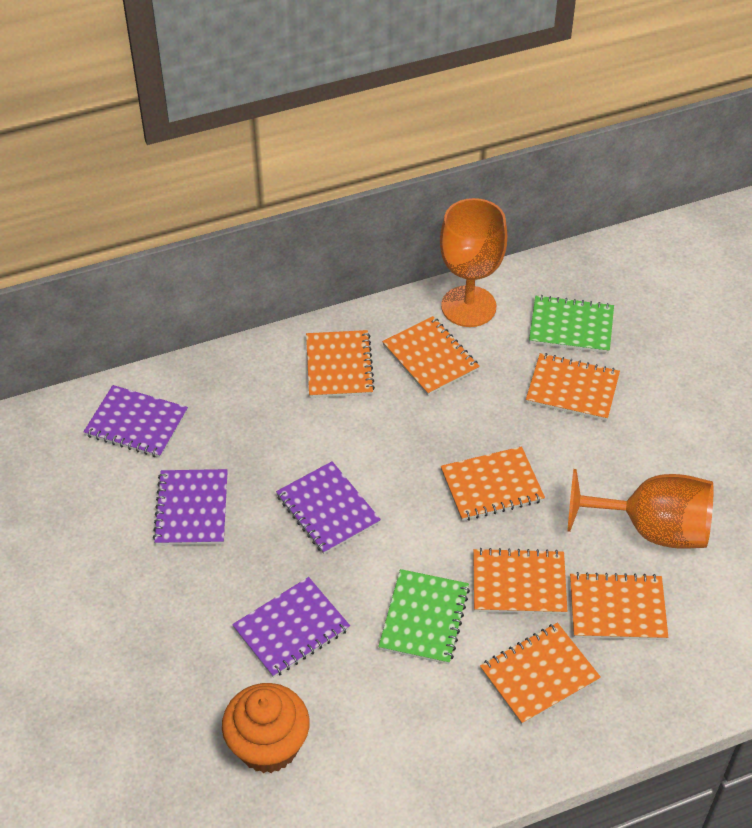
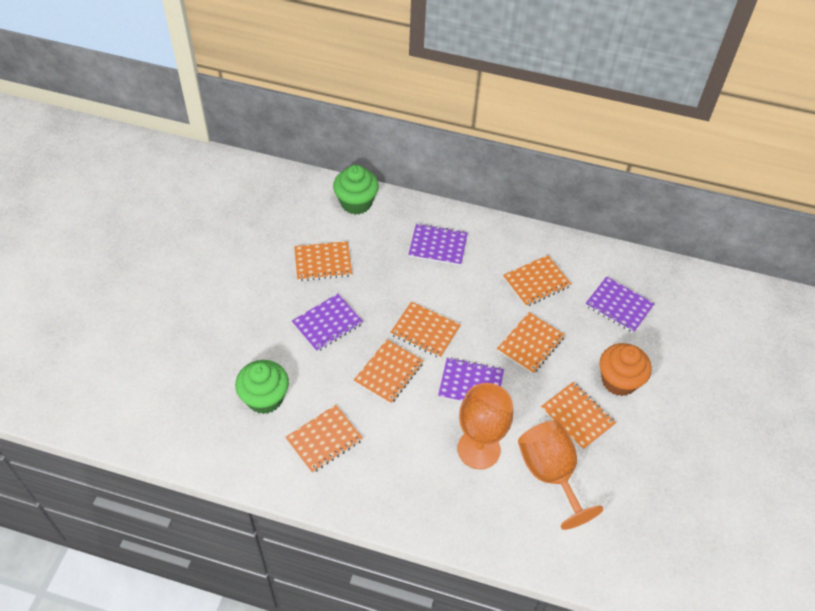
green cupcake: none = 0 -> [235,360,289,414] [333,165,379,215] = 2
green notebook: [378,569,470,664] [529,295,614,353] = 2 -> none = 0

